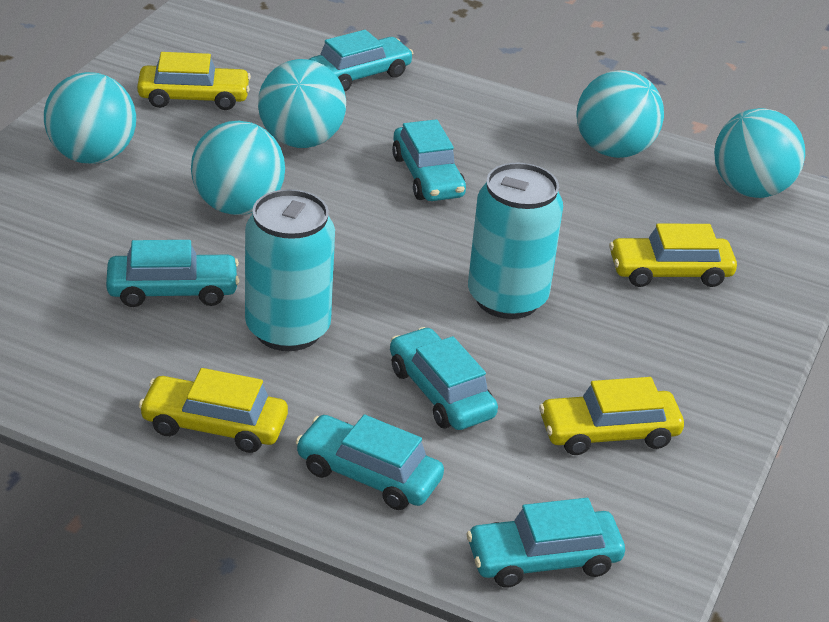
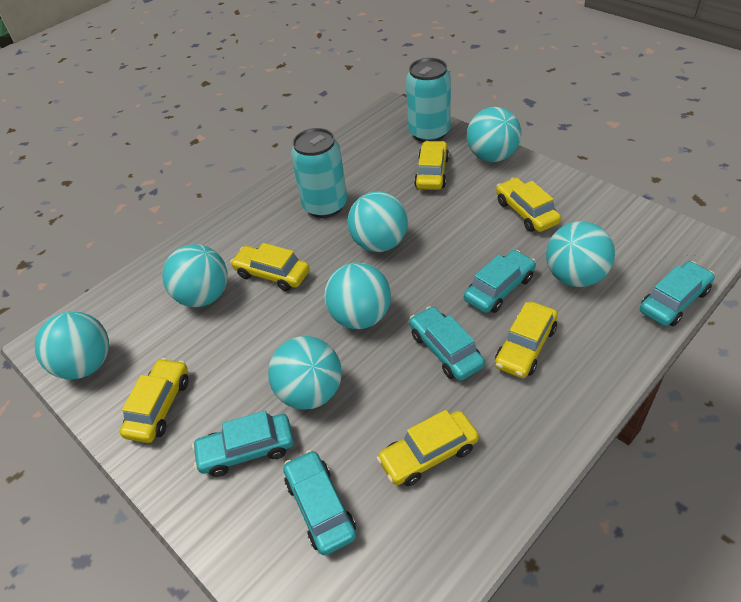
turquoise ball: [44,72,136,164] [191,121,285,215] [258,59,346,148] [577,70,664,158] [714,108,805,198] = 5 -> [35,311,109,380] [162,244,227,307] [268,336,342,410] [324,262,391,329] [348,191,408,252] [467,107,521,162] [546,221,615,287] = 7
turquoise car: [106,240,239,307] [296,415,444,510] [309,30,414,91] [390,327,498,430] [392,119,466,201] [466,498,625,588] = 6 -> [192,411,294,477] [283,450,356,556] [409,306,485,381] [464,250,536,313] [640,261,715,326] = 5
yellow car: [137,52,251,110] [138,368,288,453] [539,377,684,455] [609,224,737,287] = 4 -> [120,358,189,443] [230,243,309,291] [377,410,479,486] [414,141,449,190] [495,302,558,378] [496,178,561,232] = 6

